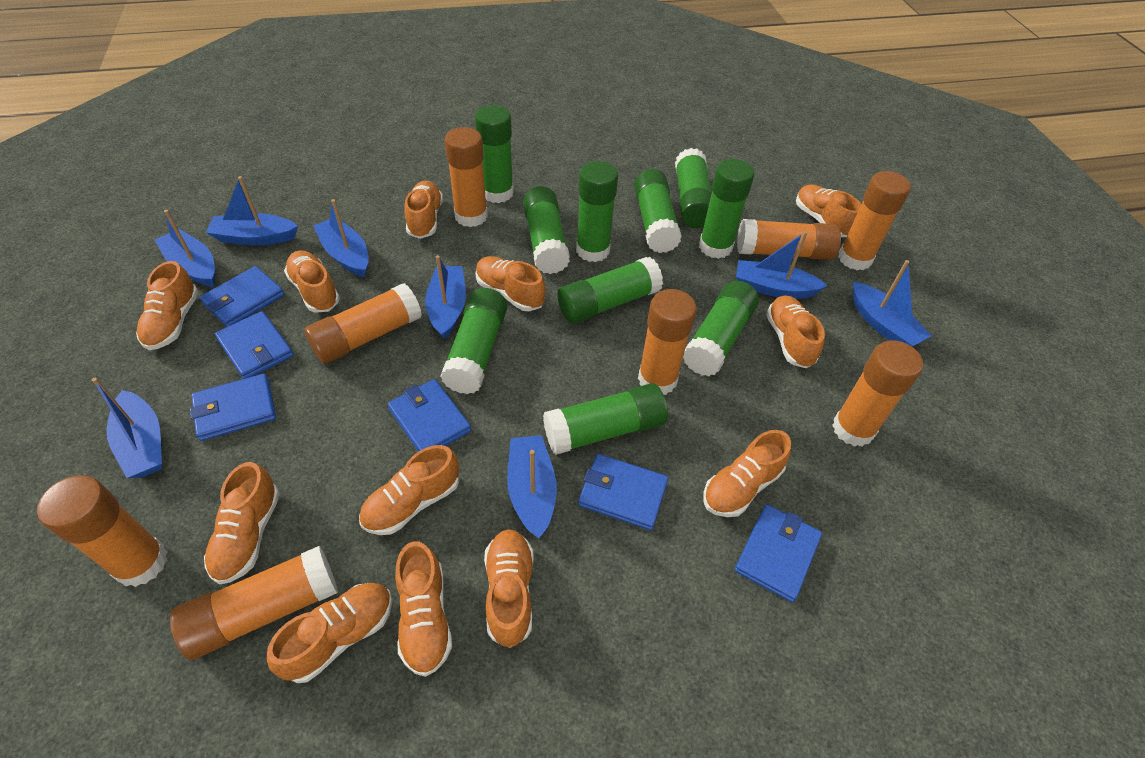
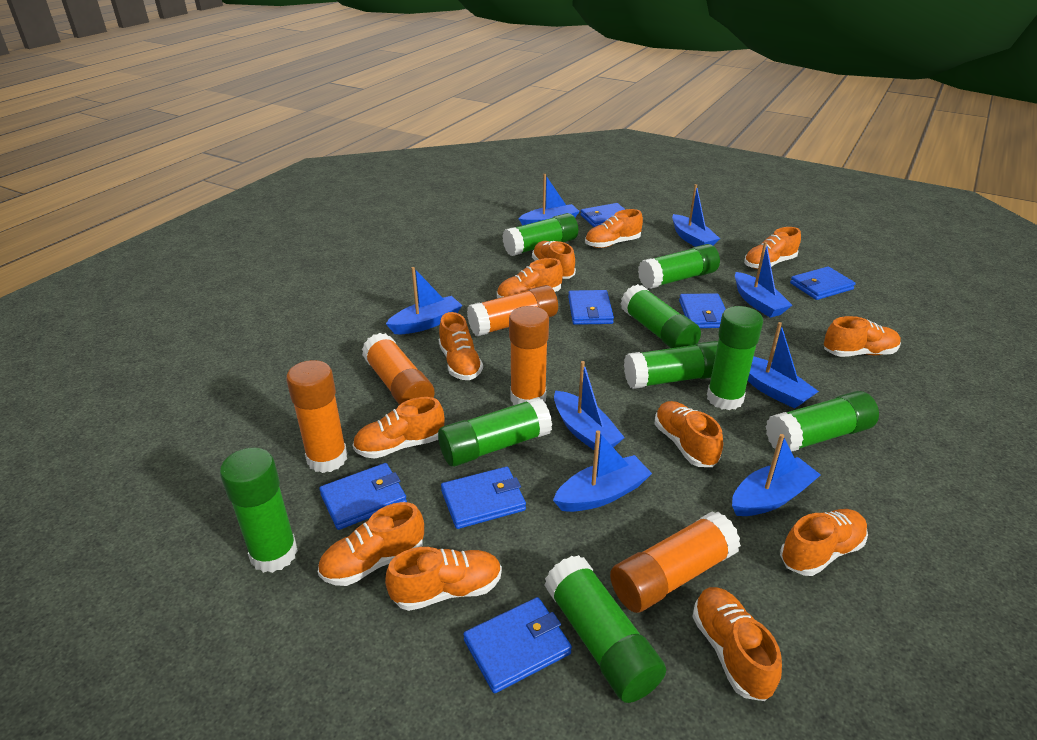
blue wallet: [190,374,276,441] [200,266,284,327] [215,311,293,379] [388,379,471,452] [578,454,668,530] [735,504,822,602] = 6 -> [319,463,407,530] [441,467,526,529] [463,597,572,693] [568,290,614,325] [580,203,625,227] [679,293,726,328] [790,267,855,300] = 7
green glue stick: [440,288,507,394] [475,105,514,203] [523,186,570,274] [543,383,668,455] [558,257,663,324] [576,161,618,262] [634,169,682,253] [675,148,711,228] [683,281,759,376] [699,159,754,259] = 10 -> [220,448,298,573] [438,397,552,467] [503,213,578,256] [544,555,666,703] [621,284,701,348] [624,341,718,389] [638,244,720,289] [707,306,763,410] [765,391,879,452] = 9
orange glue stick: [37,475,168,587] [170,546,338,660] [304,283,422,364] [444,127,488,227] [638,289,697,395] [737,219,841,260] [832,340,923,447] [838,171,911,270] = 8 -> [286,360,347,473] [362,333,435,405] [467,285,558,336] [509,306,549,405] [610,511,741,613] = 5

